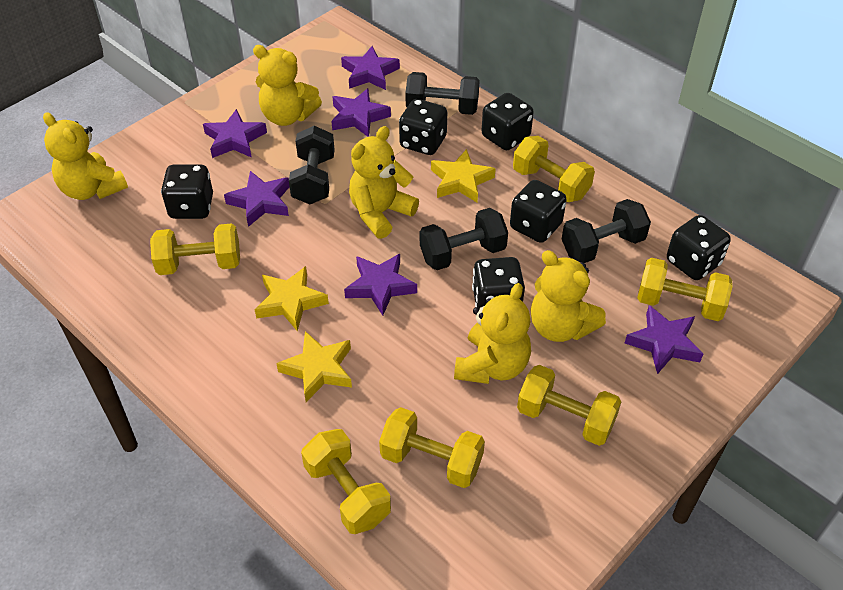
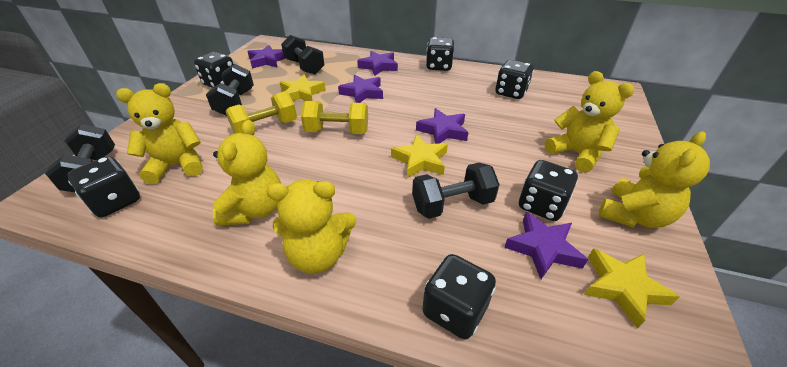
purple star: [203,109,267,158] [224,171,290,227] [331,88,391,137] [341,46,400,90] [344,254,417,316] [625,305,703,374] = 6 -> [247,45,286,69] [338,75,383,103] [357,51,398,76] [416,108,468,144] [504,212,588,279] = 5
yellow dumbbell: [150,223,240,275] [301,429,391,534] [379,407,485,488] [513,136,595,202] [517,365,621,446] [637,258,733,321] = 6 -> [225,91,297,134] [301,101,368,134] = 2

